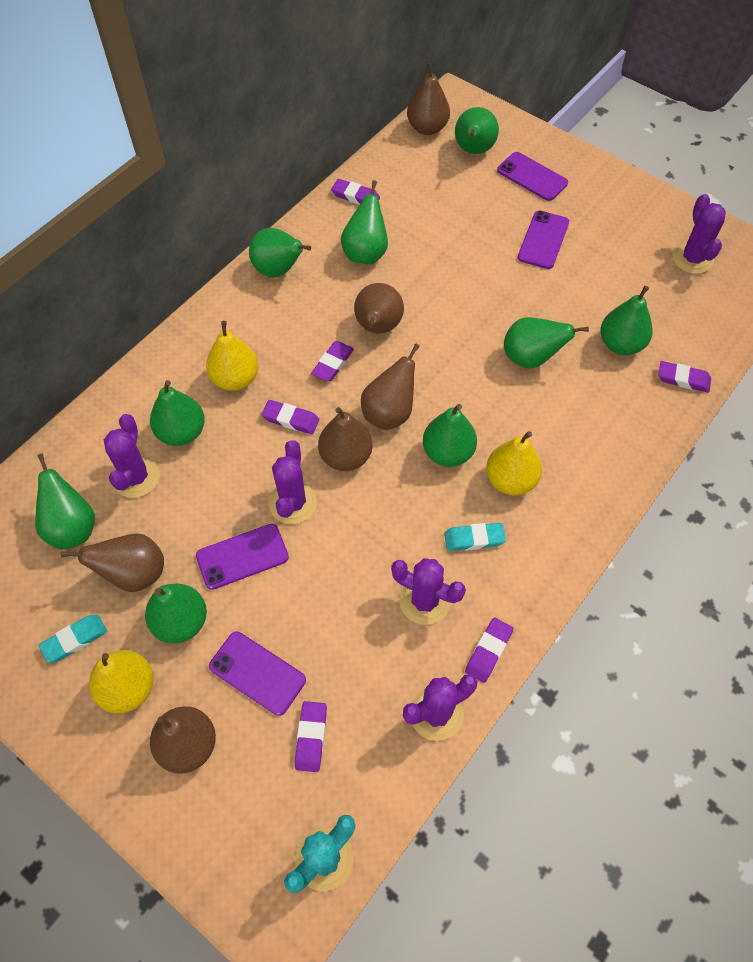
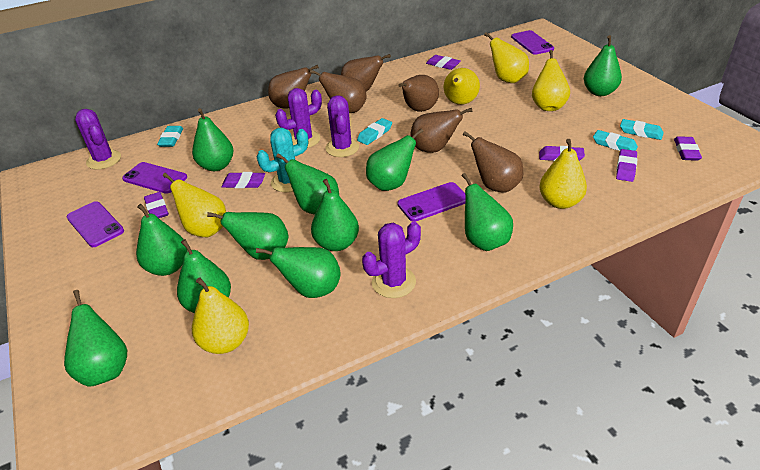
green pear: [35,453,95,550] [145,583,207,643] [150,380,205,446] [249,228,311,277] [341,180,388,265] [423,404,477,467] [455,107,499,154] [504,317,589,369] [601,286,653,355] = 9 -> [64,290,127,387] [136,204,187,276] [177,239,231,313] [192,108,234,171] [207,212,288,260] [256,247,341,298] [276,153,339,214] [311,179,359,251] [366,128,424,191] [461,173,513,251] [584,35,622,96] = 11
purple cactus: [104,414,160,498] [269,440,317,524] [391,558,466,625] [403,674,477,741] [672,194,726,274] = 5 -> [75,109,121,170] [275,88,322,148] [325,95,359,157] [362,222,421,298] = 4
turquoise eraser: [39,615,107,663] [444,523,506,551] = 2 -> [157,126,183,147] [357,118,392,145] [593,130,638,151] [620,119,664,140] = 4
yellow pear: [89,650,154,714] [206,321,259,391] [486,431,542,495] = 3 -> [163,173,226,237] [192,277,249,354] [444,68,480,105] [484,32,529,83] [532,50,570,111] [539,139,587,209] = 6

